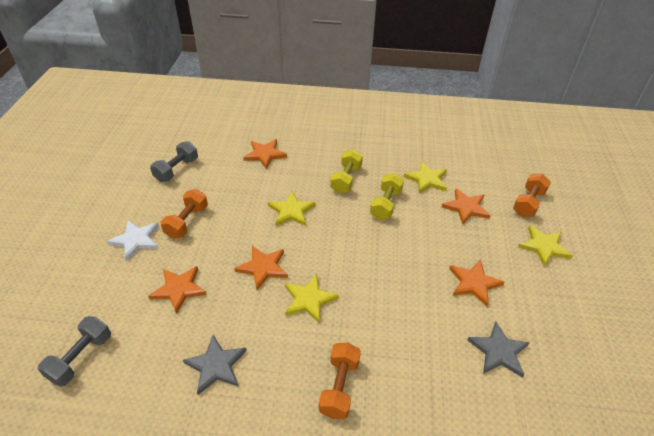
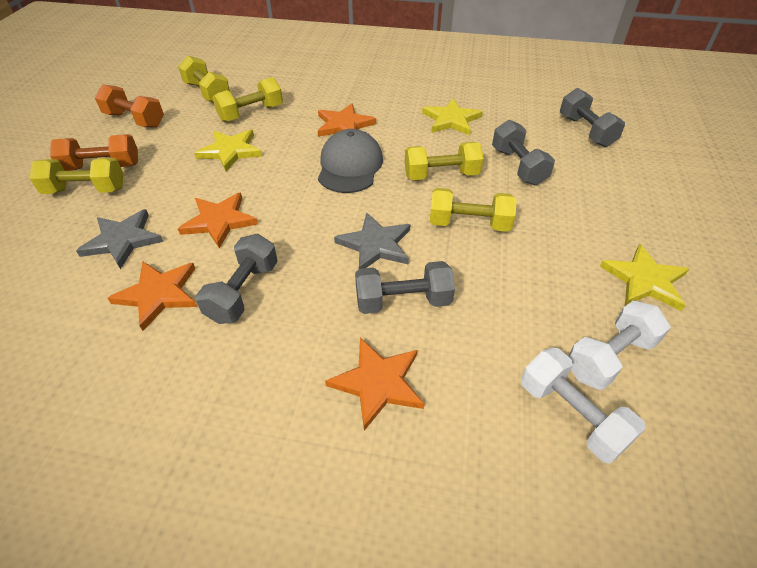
grey cap: none = 0 -> [318,129,383,193] = 1
grey dumbbell: [38,316,111,387] [150,141,198,182] = 2 -> [196,234,278,324] [355,261,455,314] [492,120,555,185] [560,88,625,147] = 4
orange dumbbell: [161,189,208,239] [319,342,361,419] [513,173,551,217] = 3 -> [50,134,138,171] [95,84,164,128] = 2
orange star: [148,266,207,314] [234,246,288,290] [243,139,287,169] [442,188,491,224] [449,259,504,306] = 5 -> [108,261,197,331] [178,193,258,248] [318,103,376,137] [325,338,425,431] = 4
white dumbbell: none = 0 -> [521,348,646,464] [568,301,671,390] = 2
white star: [107,220,159,261] = 1 -> none = 0
yellow dumbbell: [330,149,363,194] [370,173,404,220] = 2 -> [30,158,123,194] [178,55,230,102] [213,77,283,122] [405,142,484,180] [430,188,517,232] = 5
yellow star: [268,191,316,226] [285,274,339,323] [404,161,447,193] [518,225,573,266] = 4 -> [194,129,262,171] [422,98,483,135] [600,244,689,311] = 3

